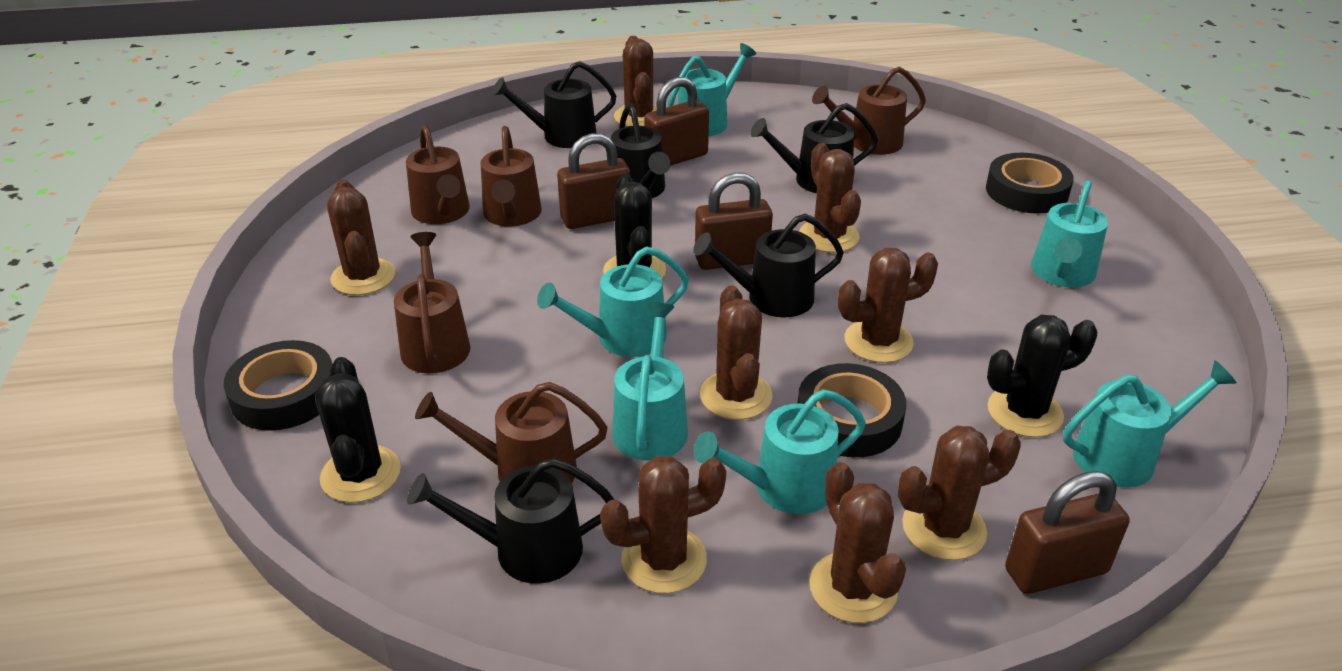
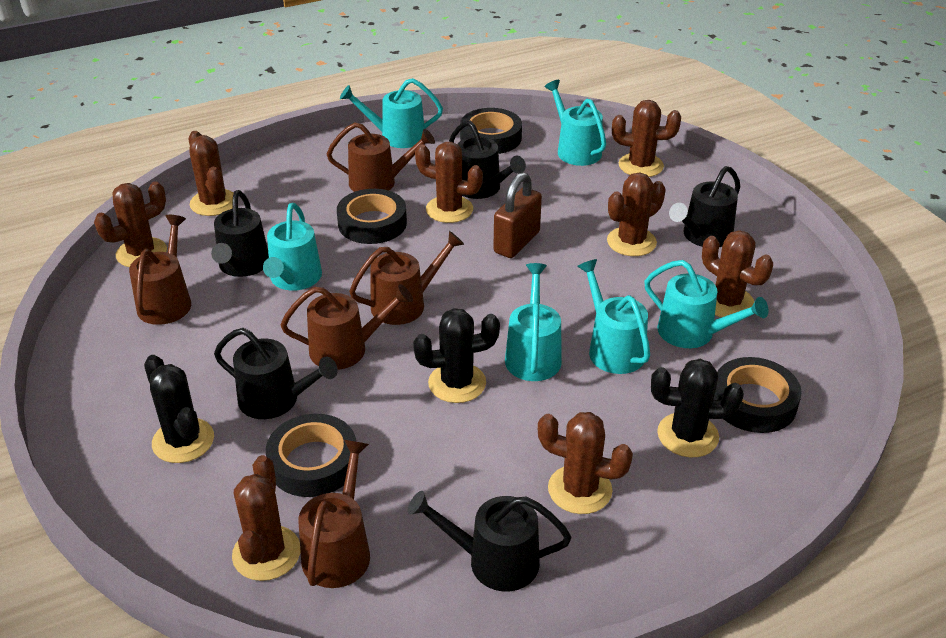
black tape: [223,340,333,431] [797,363,906,457] [986,153,1074,214] = 3 -> [266,414,356,497] [337,189,407,244] [460,108,522,154] [714,357,802,433] = 4
brown padlock: [557,133,630,229] [644,77,709,166] [695,172,773,270] [1005,471,1129,594] = 4 -> [493,172,542,258] = 1

